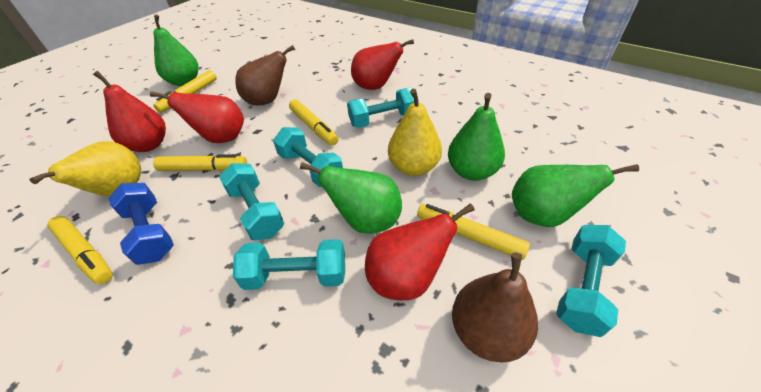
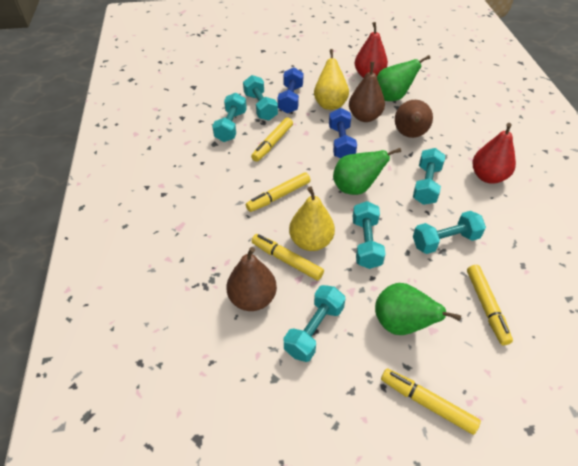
blue dumbbell: [108,183,174,265] = 1 -> [278,67,304,114] [329,108,357,158] = 2
brown pear: [235,45,295,106] [452,253,538,363] = 2 -> [226,247,277,311] [349,62,385,122] [395,100,433,138] = 3
green pear: [153,14,199,86] [300,162,402,234] [448,93,505,181] [512,164,639,227] = 4 -> [333,148,401,195] [375,283,461,335] [377,55,430,101] = 3
red pear: [93,71,166,152] [150,91,244,143] [351,39,414,90] [365,203,475,300] = 4 -> [354,22,388,78] [472,123,516,184] = 2
turquoise dumbbell: [219,163,285,240] [233,239,345,290] [273,127,343,187] [347,88,419,128] [556,225,626,337] = 5 -> [212,93,247,142] [243,75,278,121] [284,285,346,362] [353,201,386,269] [413,148,445,205] [413,211,486,254] = 6

